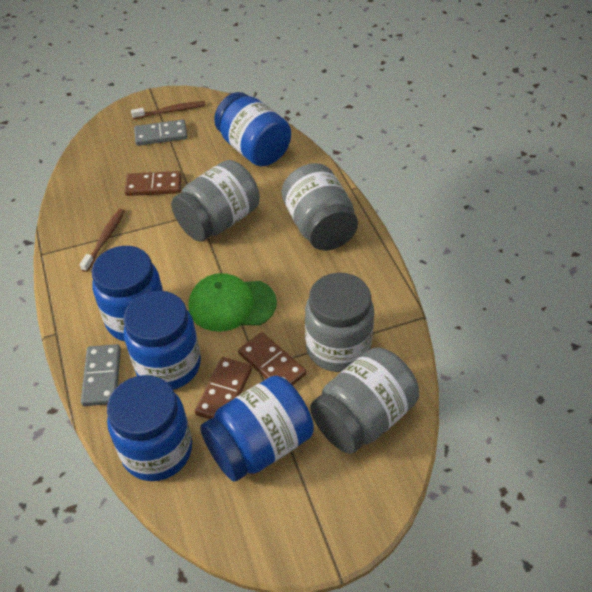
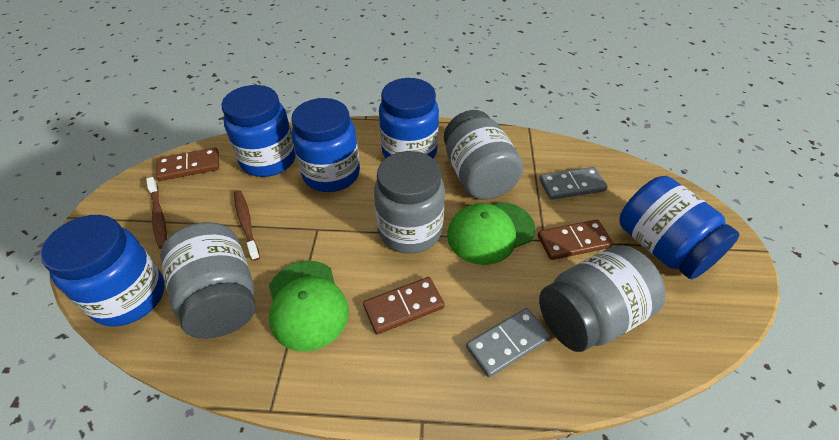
green cap: [189,273,277,332] = 1 -> [269,261,349,352] [447,202,535,265] = 2

